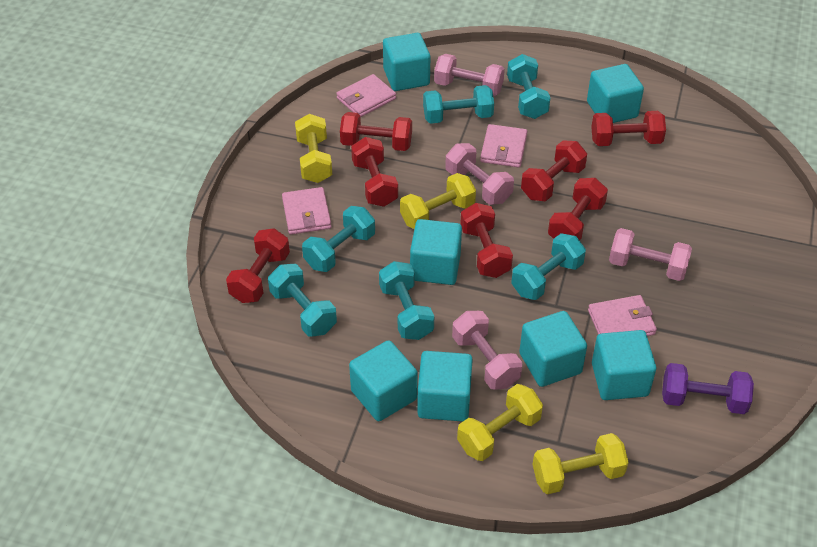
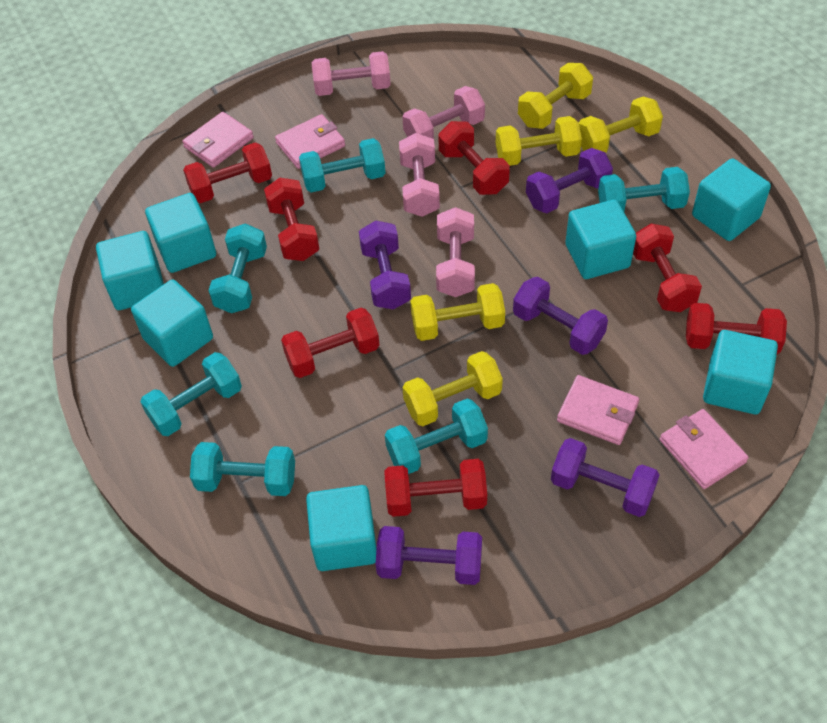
purple dumbbell: [662,363,754,414] = 1 -> [359,221,411,309] [375,526,482,585] [513,277,608,355] [526,148,613,213] [551,438,659,517] = 5
yellow dumbbell: [295,114,332,183] [400,173,476,229] [457,384,543,461] [533,433,629,494] = 4 -> [402,351,503,426] [410,283,505,341] [496,116,582,166] [518,63,593,129] [579,96,663,153] = 5

